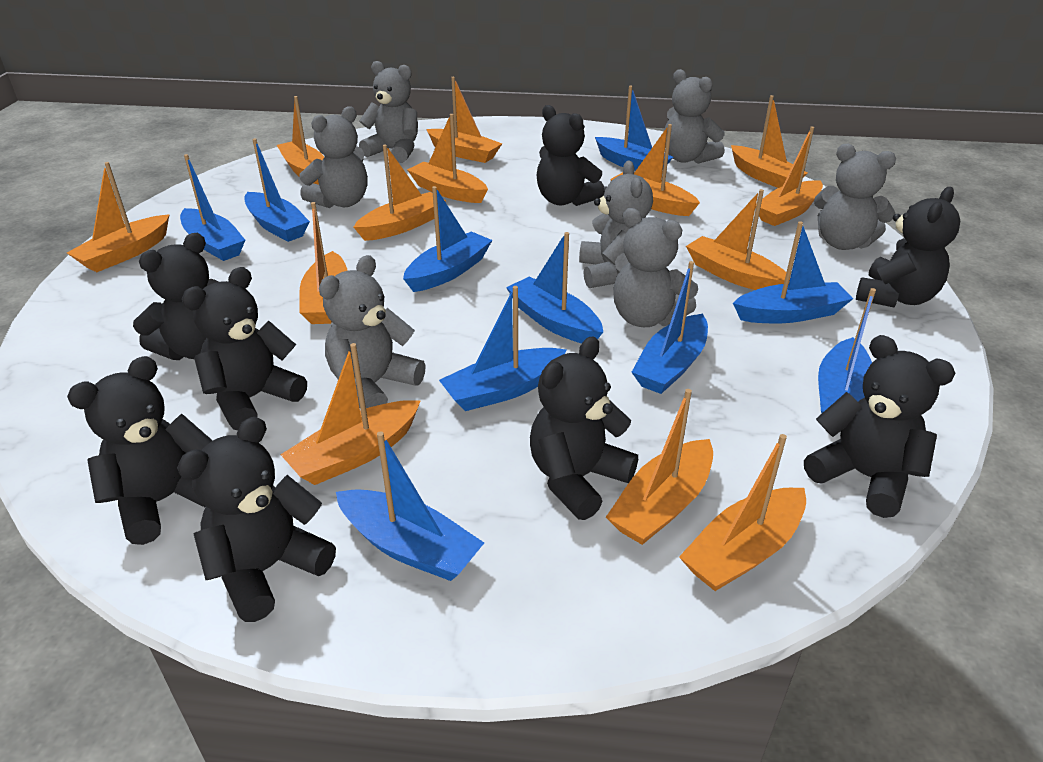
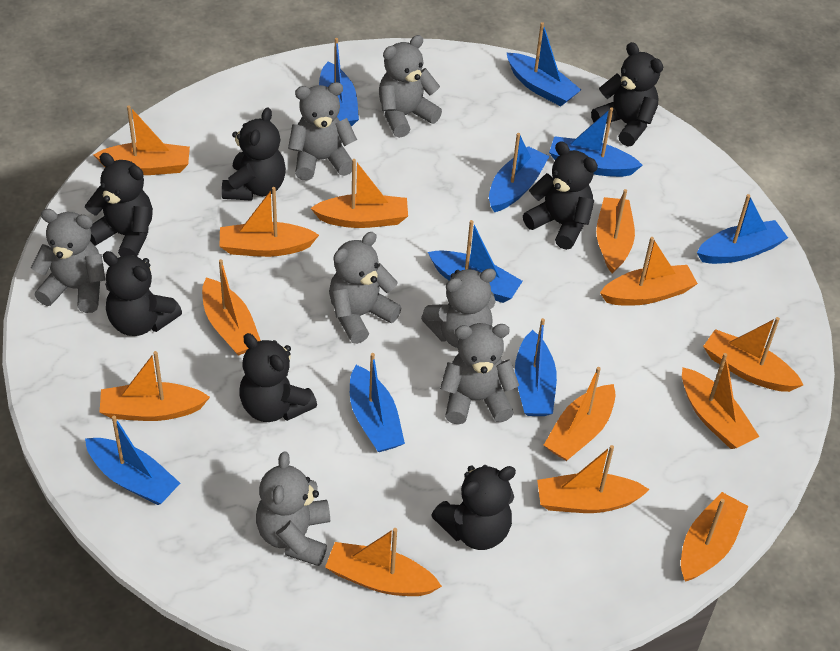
black teddy bear: [67,356,213,545] [133,233,219,360] [177,417,336,622] [182,267,307,430] [530,336,638,520] [536,105,604,206] [804,335,955,518] [856,187,960,307] = 8 -> [85,153,153,257] [103,251,182,336] [222,107,286,201] [239,333,317,422] [431,465,516,550] [523,142,598,250] [591,42,663,146] = 7
blue boat: [180,154,245,261] [244,138,310,242] [336,431,484,581] [403,186,492,292] [439,286,567,411] [506,232,603,343] [595,86,673,171] [632,261,708,394] [733,221,853,323] [818,288,876,413] = 10 -> [85,415,181,505] [319,38,359,126] [350,353,405,452] [428,220,523,303] [489,133,549,212] [507,22,581,106] [515,318,557,416] [549,107,643,177] [697,194,788,264] = 9

